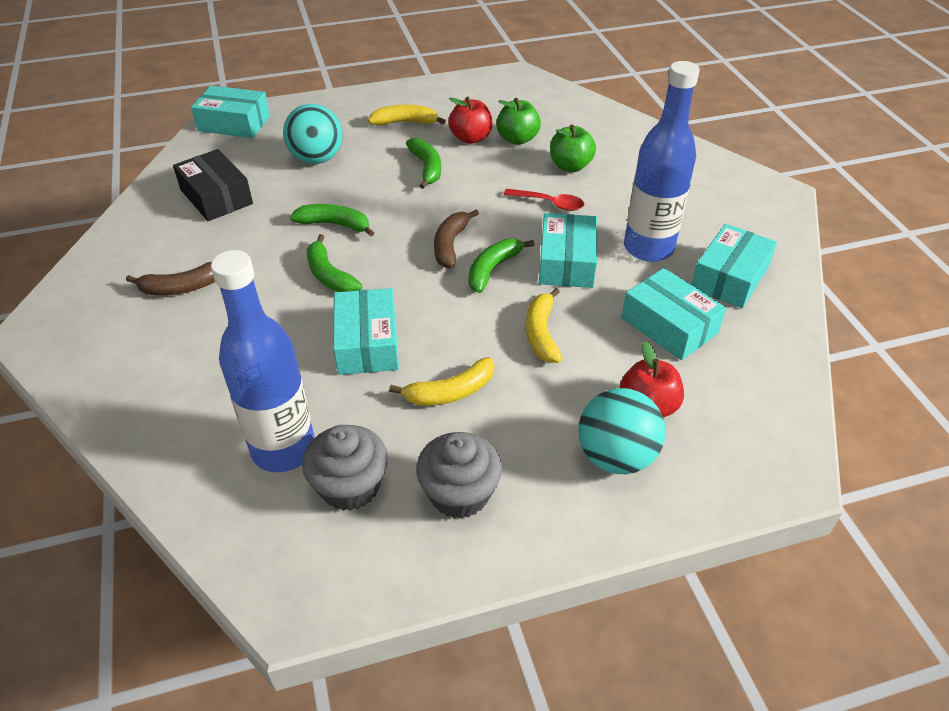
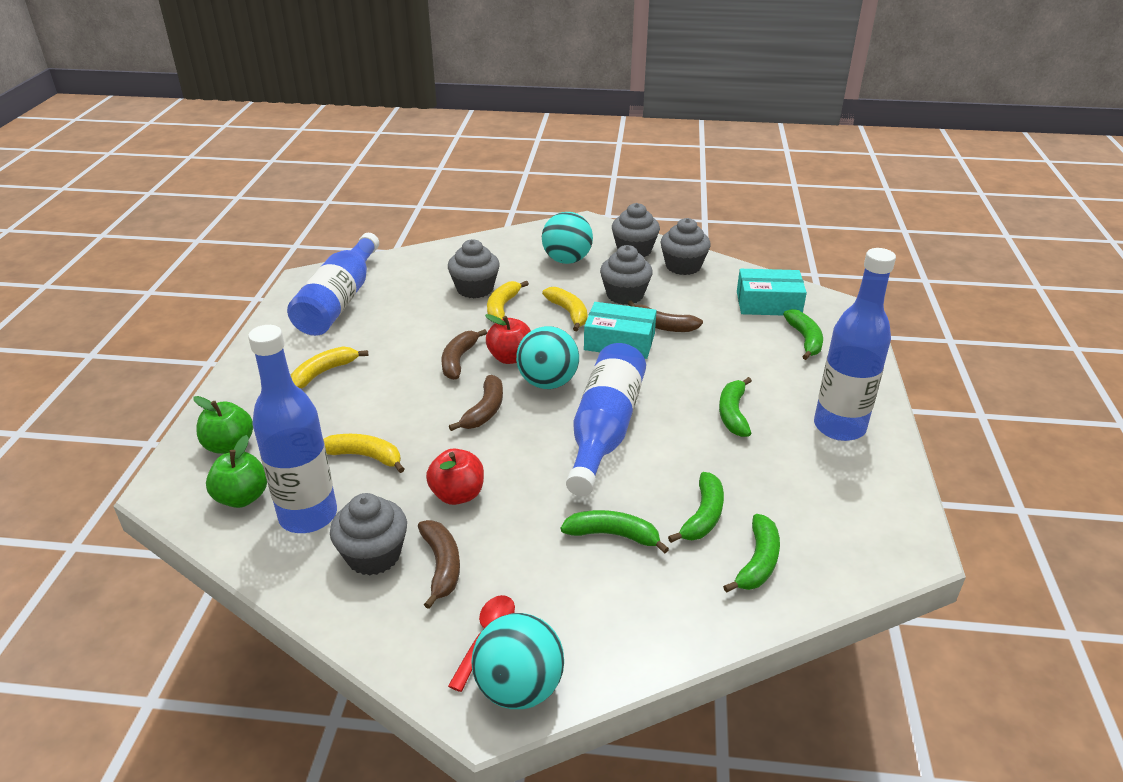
black box: [173,149,253,221] = 1 -> none = 0
blue bottle: [211,250,315,472] [624,61,700,262] = 2 -> [248,325,337,533] [287,233,379,336] [566,343,646,496] [814,248,896,441] = 4
brown banana: [126,262,215,295] [434,209,479,268] = 2 -> [418,520,460,609] [441,329,487,380] [449,375,503,431] [628,301,703,332] = 4
green banana: [290,204,374,237] [307,234,362,292] [406,138,441,189] [468,239,534,293] = 4 -> [561,510,669,554] [668,472,724,543] [719,377,752,437] [723,514,780,593] [783,309,823,360] = 5
grey cupcake: [302,425,388,511] [416,432,502,519] = 2 -> [330,493,407,575] [448,239,500,298] [600,245,653,305] [612,203,660,257] [660,218,711,275] = 5
turquoise ball: [283,104,343,164] [578,388,666,474] = 2 -> [471,613,564,709] [516,326,579,389] [542,212,593,264] = 3
turquoise box: [191,85,270,138] [333,288,399,375] [539,213,597,288] [621,268,726,360] [691,224,777,308] = 5 -> [584,302,657,359] [737,269,807,316] = 2
yellow banana: [368,105,446,125] [389,357,494,406] [526,288,562,363] = 3 -> [290,347,368,389] [323,434,404,473] [487,281,529,319] [542,287,587,331] = 4

